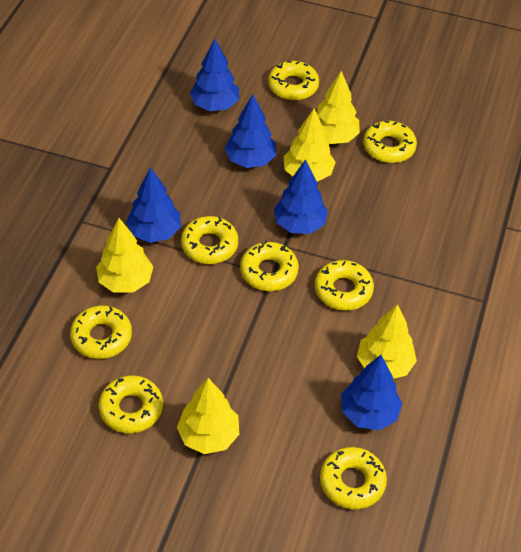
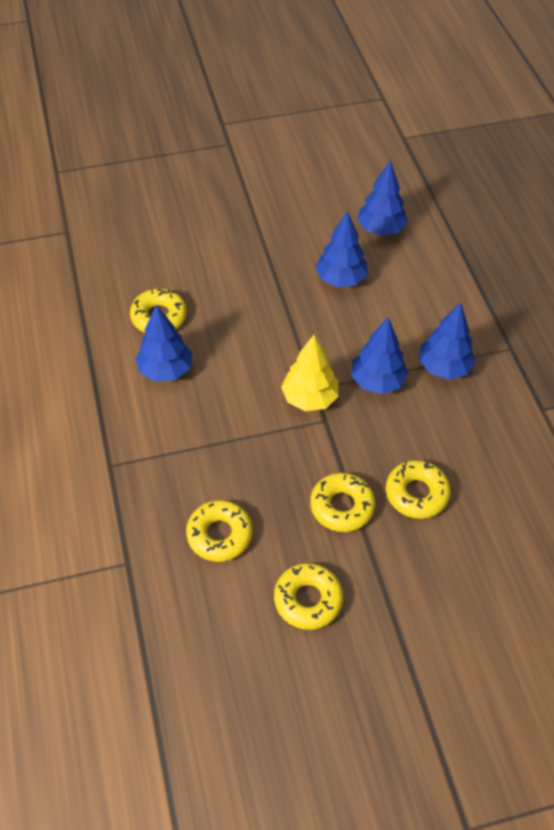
yellow donut: [70,305,132,359] [99,375,163,433] [181,216,238,264] [240,241,299,291] [268,61,319,100] [315,260,374,310] [320,447,387,509] [363,121,417,163] = 8 -> [130,289,187,333] [186,500,253,562] [274,563,343,630] [310,473,375,532] [386,460,451,519] = 5
yellow tree: [96,218,153,293] [177,378,239,454] [283,109,336,181] [316,71,360,144] [357,304,417,379] = 5 -> [281,335,339,411] = 1

